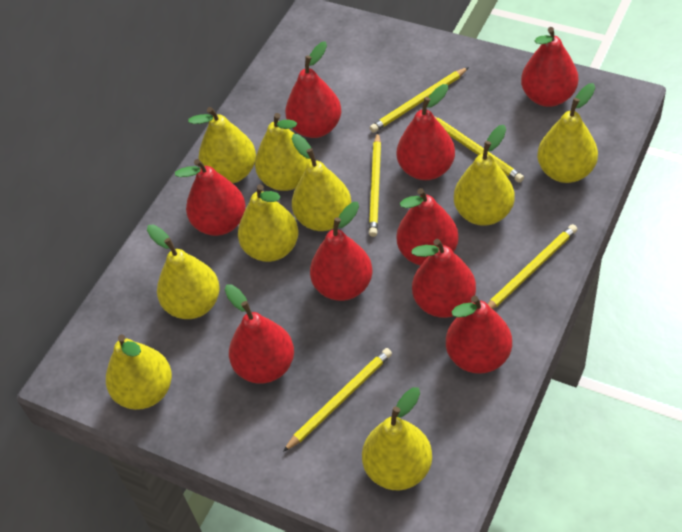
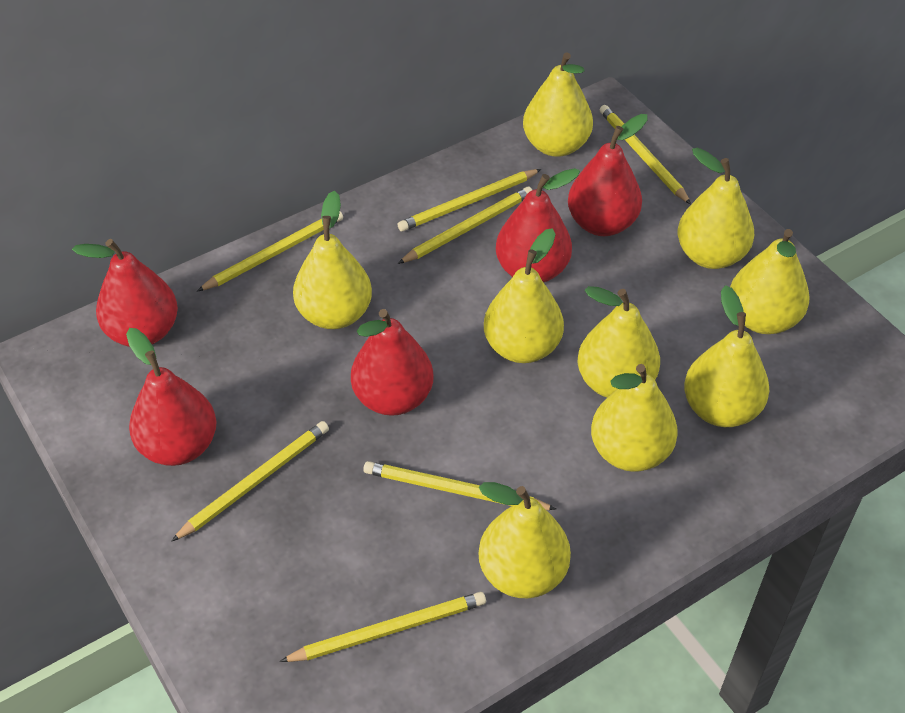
red pear: [175,159,246,236] [225,284,294,384] [285,41,342,138] [310,202,373,301] [397,84,455,180] [397,188,459,266] [411,239,476,318] [446,296,512,374] [521,27,578,107] = 9 -> [72,239,178,347] [126,328,216,466] [351,309,433,416] [496,168,580,283] [568,114,647,236] = 5
yellow pencil: [283,348,392,452] [369,132,381,237] [370,67,469,133] [434,116,524,183] [488,224,577,309] = 5 -> [171,421,329,542] [197,211,343,291] [279,592,486,662] [363,461,556,510] [397,169,541,232] [398,186,532,264] [599,105,691,204] = 7

